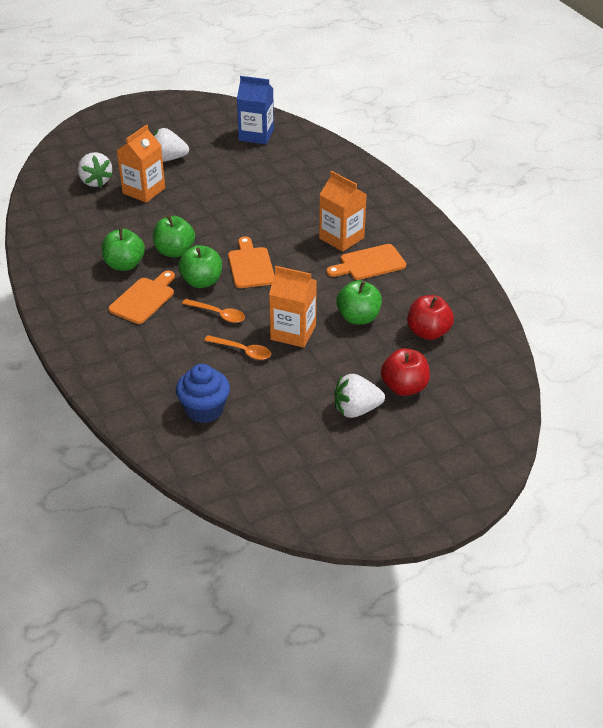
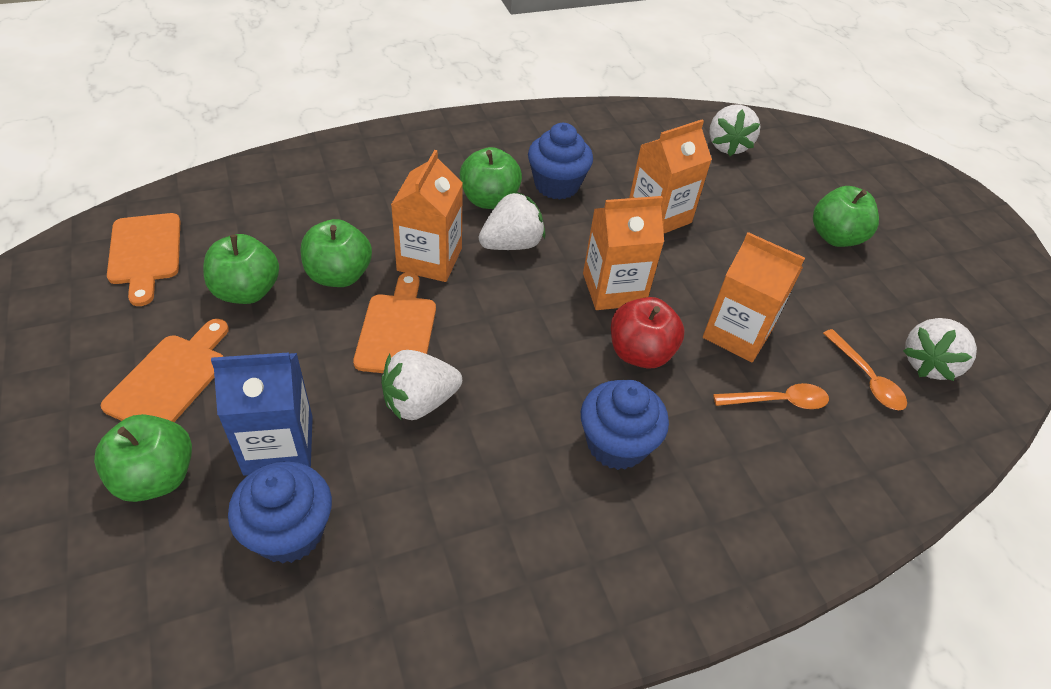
blue cupcake: [176,364,230,423] = 1 -> [228,461,332,564] [528,123,593,200] [581,380,669,470] = 3
green apple: [101,228,145,271] [153,215,195,257] [178,245,222,288] [336,280,382,325] = 4 -> [94,414,192,502] [203,234,279,304] [301,219,372,287] [460,147,522,209] [813,186,879,247] = 5
orange carton: [117,124,165,203] [269,266,317,348] [319,171,367,252] = 3 -> [391,150,463,282] [583,196,664,310] [629,120,712,233] [703,232,805,362] = 4
red apple: [381,348,430,396] [407,295,454,340] = 2 -> [611,297,684,369] = 1
white strawberry: [78,152,113,187] [153,128,189,162] [334,374,385,418] = 3 -> [381,350,462,420] [479,192,545,250] [709,104,760,156] [903,318,977,381] = 4

